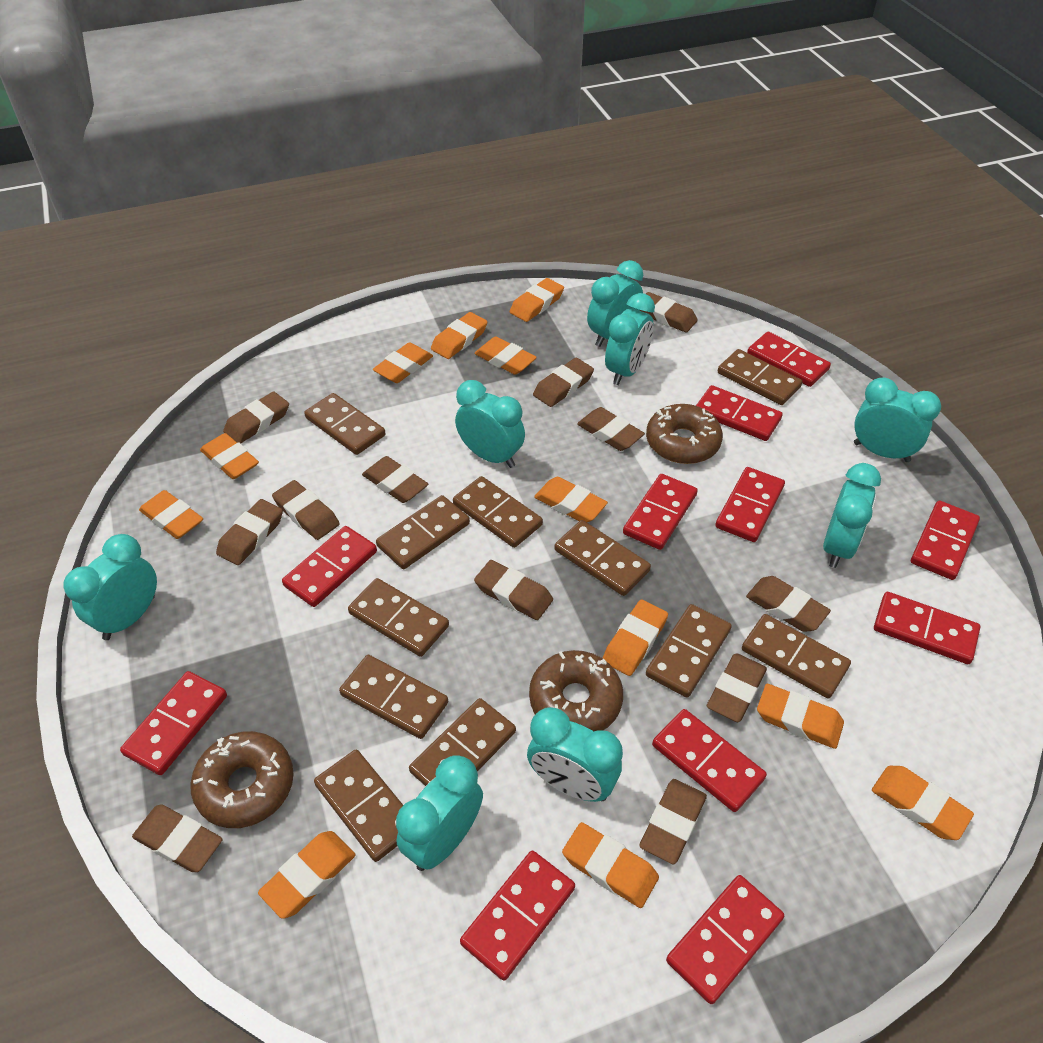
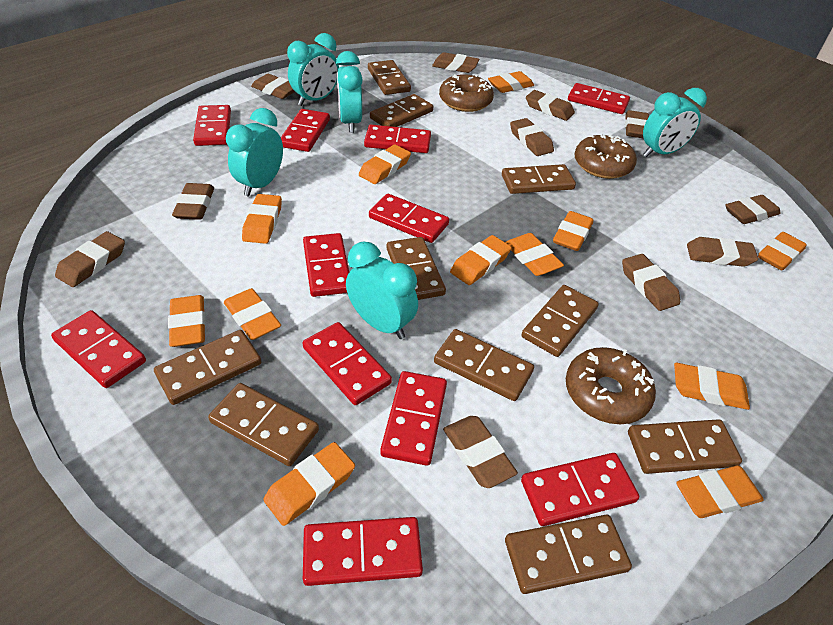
brown domino: [304,393,386,455] [314,750,403,862] [339,655,448,739] [348,578,449,657] [376,495,470,569] [409,698,516,786] [453,476,543,548] [555,520,651,596] [646,604,732,698] [718,349,802,405] [742,614,851,698] = 11 -> [154,330,261,405] [208,383,319,466] [368,60,411,95] [370,94,433,127] [387,237,446,300] [434,329,534,401] [502,164,576,194] [505,515,632,594] [521,285,599,357] [628,419,742,474] = 10
brown eraser: [132,804,223,872] [216,499,283,565] [223,391,289,444] [272,480,340,540] [362,456,428,503] [474,560,553,620] [533,358,594,407] [577,407,645,451] [639,779,707,865] [640,292,698,333] [707,653,767,722] [746,576,831,632] = 12 -> [55,231,125,287] [172,183,214,220] [251,74,295,99] [432,52,479,73] [443,416,518,488] [510,118,554,156] [526,90,575,121] [622,254,680,311] [625,110,649,139] [687,237,758,267] [725,195,781,224] = 11
turquoise clock: [63,534,157,640] [396,755,483,871] [455,380,525,468] [527,707,623,802] [587,260,643,347] [605,293,655,385] [823,463,881,568] [854,378,941,462] = 8 -> [226,108,283,197] [287,33,339,106] [336,51,363,133] [346,242,418,339] [643,88,707,157] = 5

